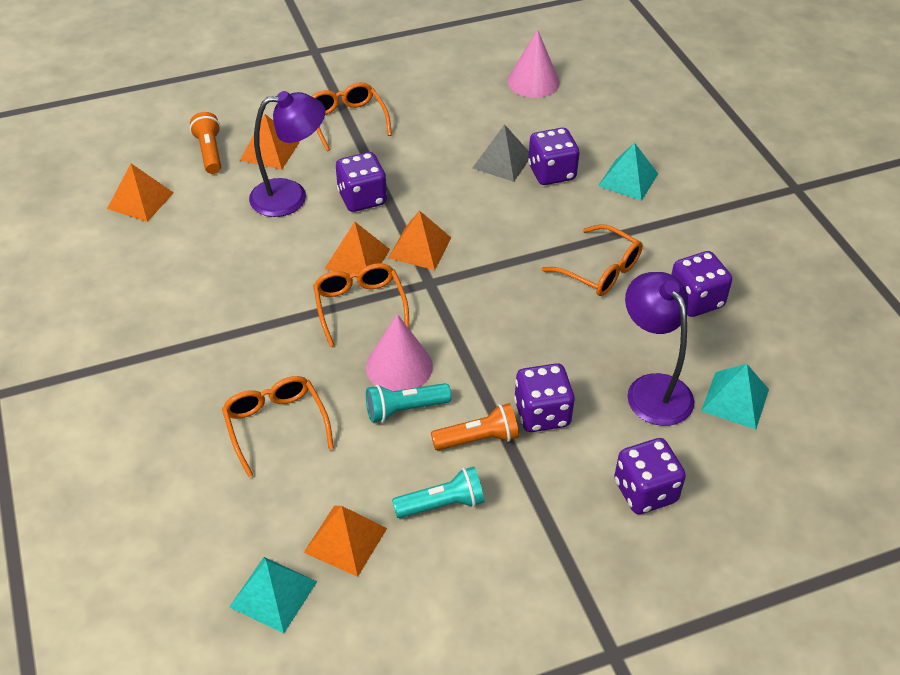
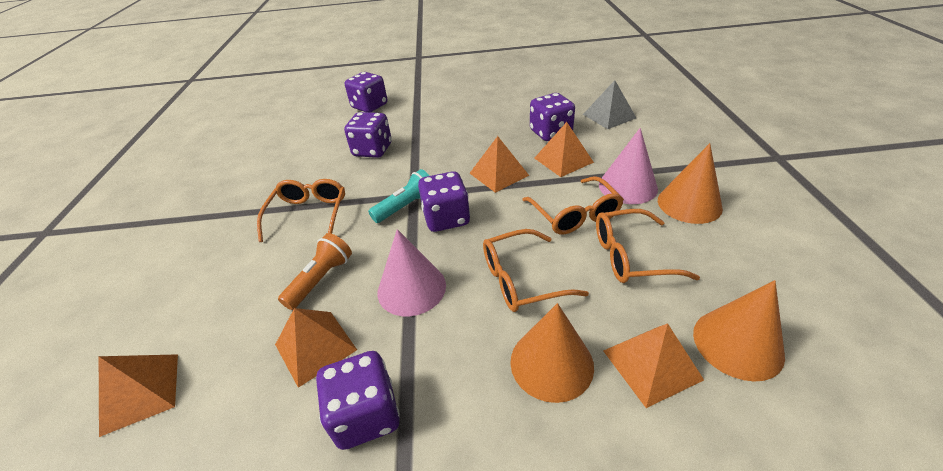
orange cone: none = 0 -> [510,303,594,403] [658,143,723,224] [693,280,785,382] = 3
orange flashlight: [190,112,221,174] [431,403,519,450] = 2 -> [278,233,352,310] = 1
purple lamp: [249,91,325,217] [625,272,694,426] = 2 -> none = 0
turquoise flashlight: [366,383,451,423] [392,467,484,518] = 2 -> [368,169,429,223] = 1
turquoise pyramid: [229,557,317,633] [598,143,658,201] [701,364,769,429] = 3 -> none = 0

